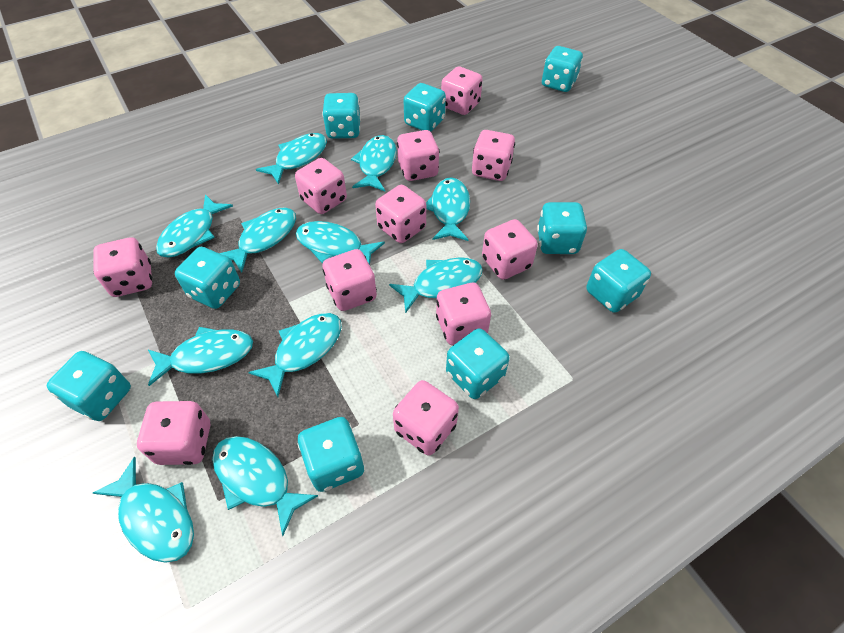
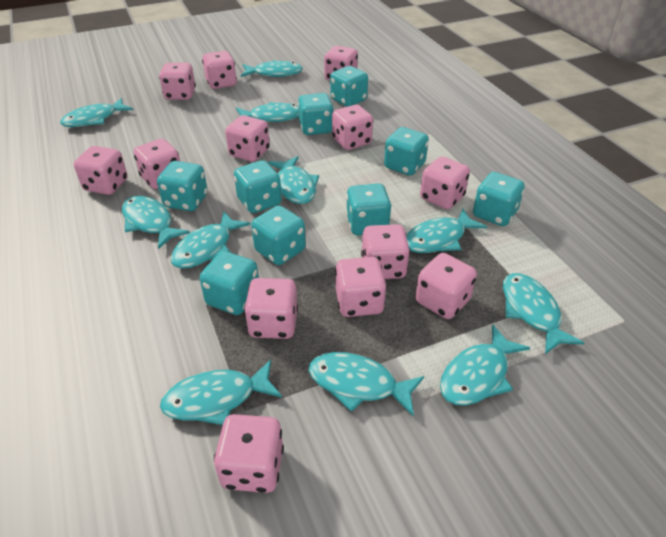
pink dice: [93,237,152,297] [137,401,210,465] [295,158,347,214] [323,249,377,311] [375,185,426,243] [393,380,459,456] [397,130,439,181] [436,283,491,345] [441,66,483,115] [472,130,515,181] [482,219,538,280] = 11 -> [74,146,128,195] [134,139,180,189] [159,63,196,100] [202,51,237,89] [214,414,284,493] [225,115,270,162] [244,278,298,339] [324,46,358,80] [332,105,373,150] [335,257,387,317] [361,224,410,279] [415,253,477,319] [420,157,470,209] = 13

